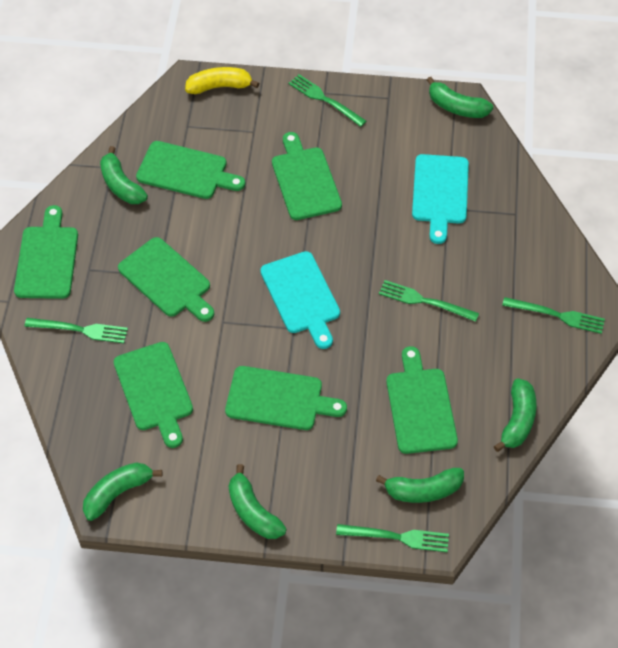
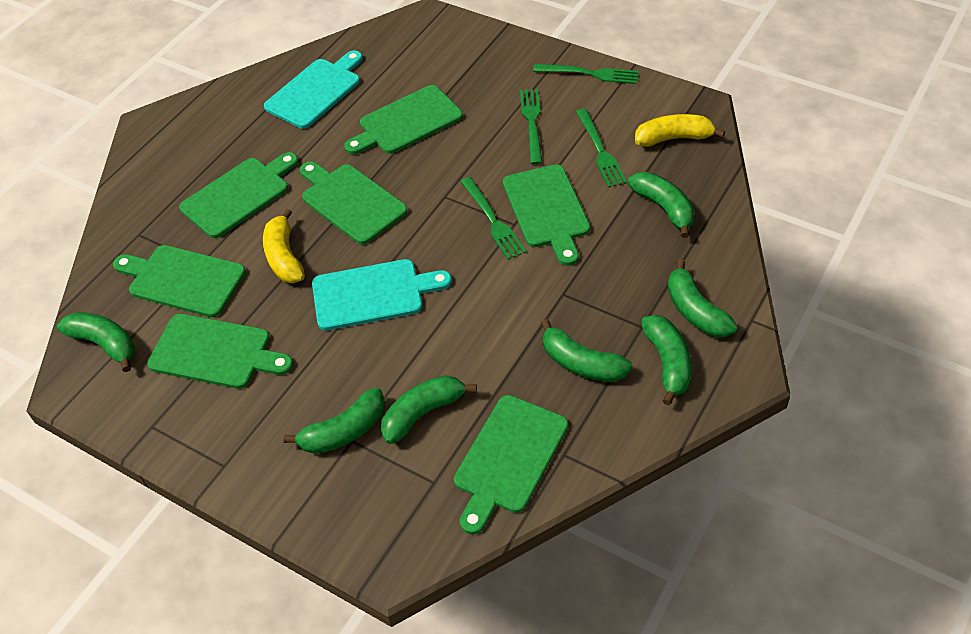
green banana: [83,462,162,521] [100,146,148,204] [229,464,287,539] [376,468,464,503] [427,77,493,118] [494,378,537,452] = 6 -> [57,312,135,372] [283,388,385,454] [381,375,477,444] [541,319,632,382] [628,172,695,238] [641,315,692,405] [668,260,737,337] = 7
green fork: [25,318,128,343] [288,74,366,127] [336,524,449,552] [379,280,479,322] [502,297,605,334] = 5 -> [460,177,526,260] [520,89,542,165] [533,64,639,84] [576,109,627,188] = 4
yellow banana: [185,67,259,94] = 1 -> [263,209,305,283] [635,114,725,147] = 2

